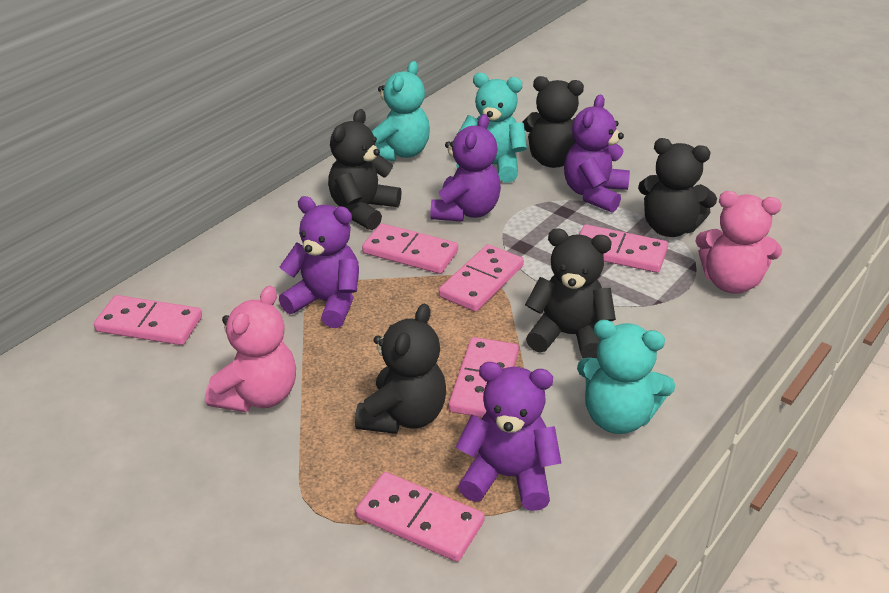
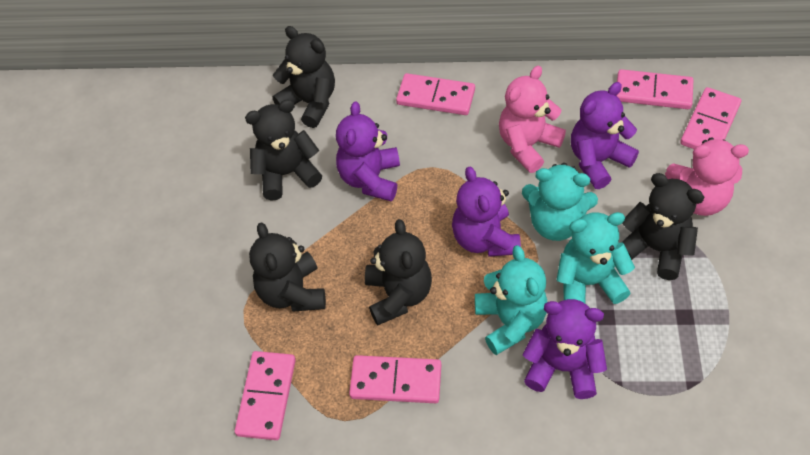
pink domino: [94,295,202,345] [356,472,485,562] [362,223,458,274] [439,244,524,312] [449,337,519,417] [579,224,668,273] = 6 -> [235,351,296,440] [349,355,441,403] [396,73,475,115] [617,69,693,109] [680,87,741,149] = 5

